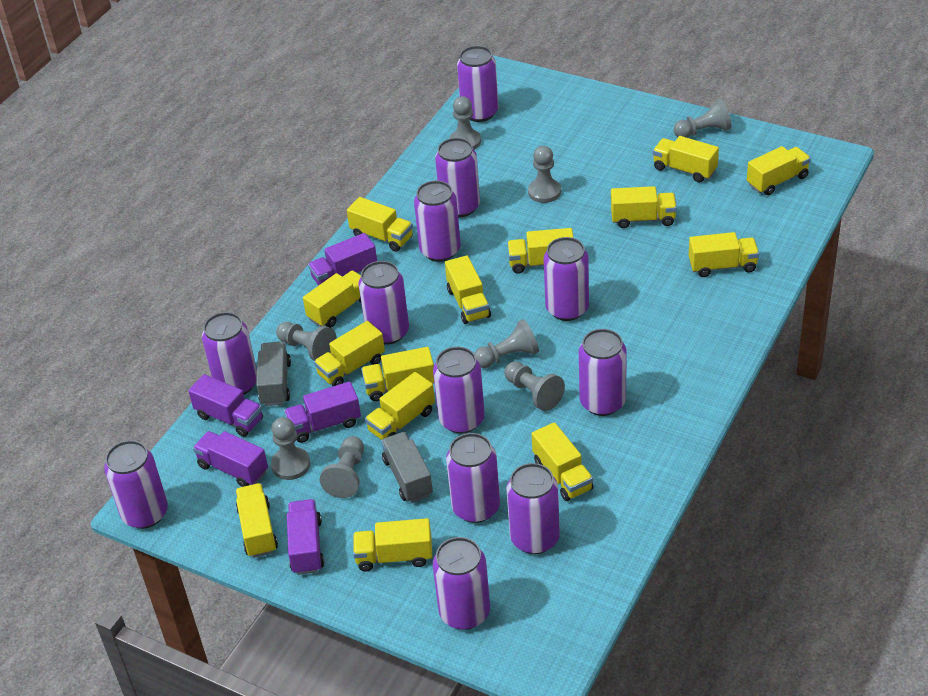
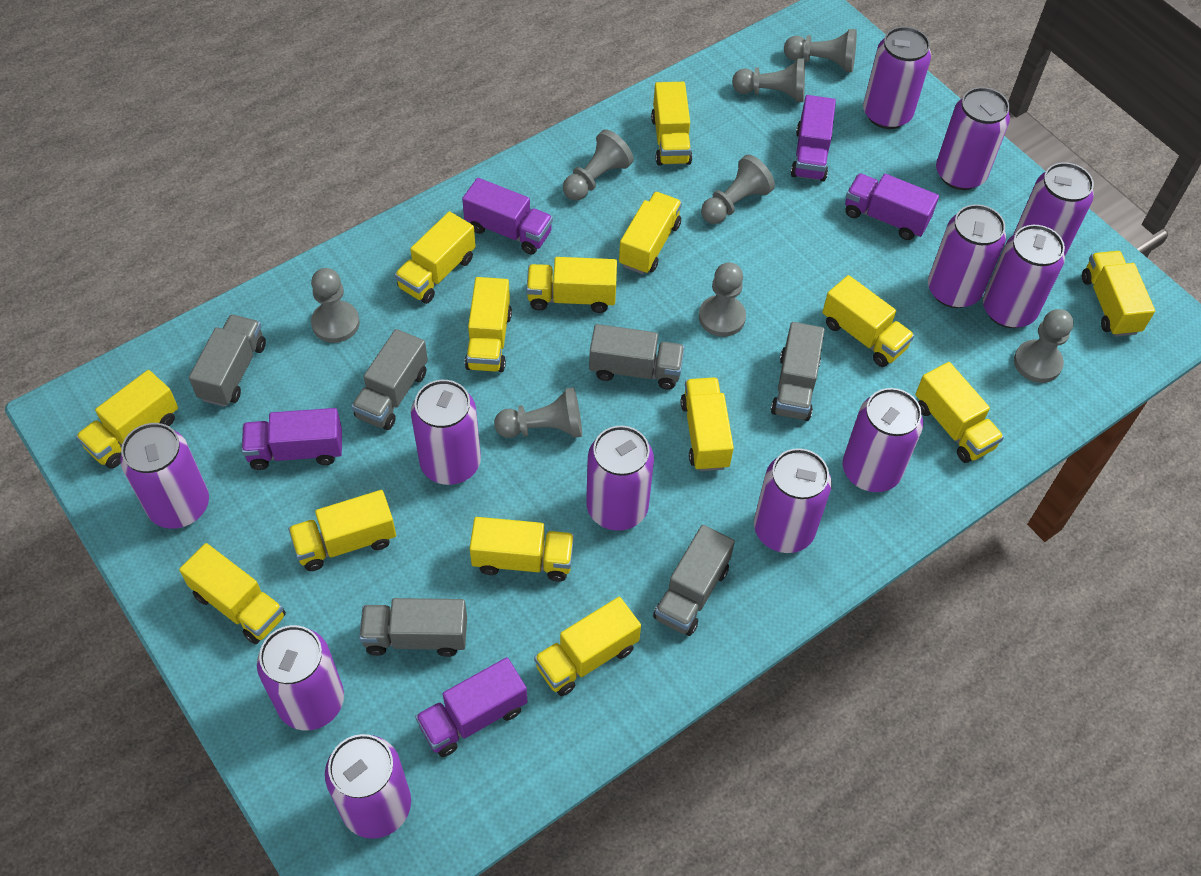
grey truck: [256,341,291,406] [381,432,433,503] = 2 -> [189,314,266,407] [351,329,428,430] [359,598,467,657] [589,324,685,390] [653,525,735,636] [771,322,825,421] = 6

